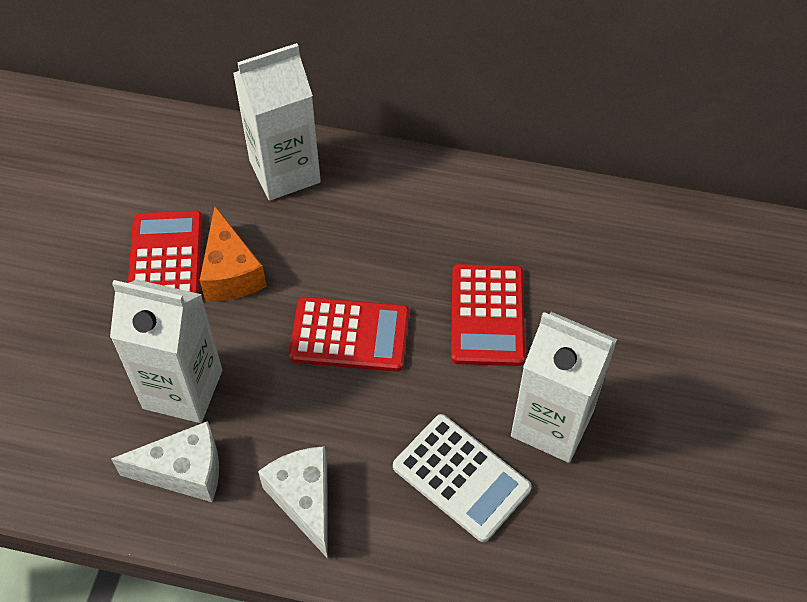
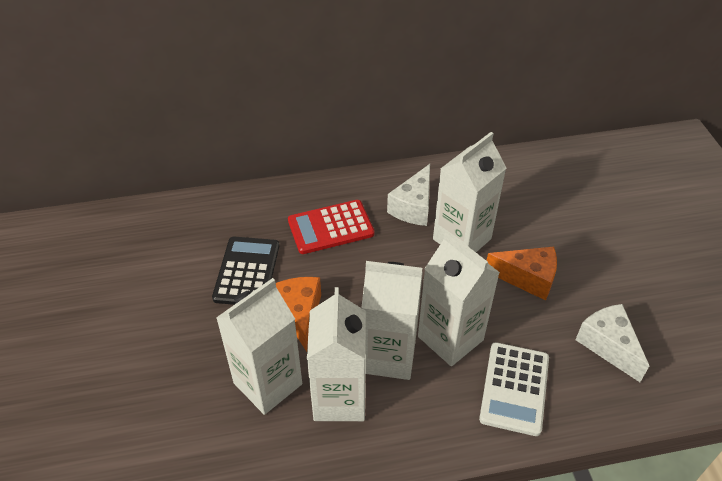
black calculator: none = 0 -> [212,237,279,305] = 1
orange cheese: [200,207,267,301] = 1 -> [276,277,321,352] [486,247,557,300] = 2
red calculator: [128,210,203,294] [289,297,409,372] [451,264,525,366] = 3 -> [288,200,375,254] = 1
white carton: [110,279,222,423] [233,43,321,201] [511,312,617,463] = 3 -> [216,278,302,415] [307,287,366,421] [361,261,423,380] [418,230,500,366] [433,132,506,252] = 5

